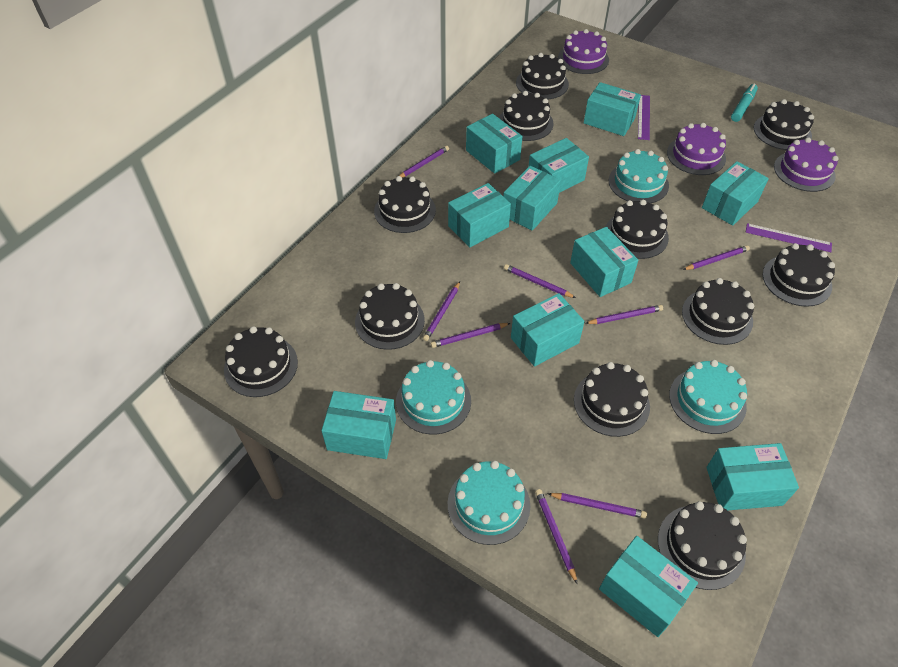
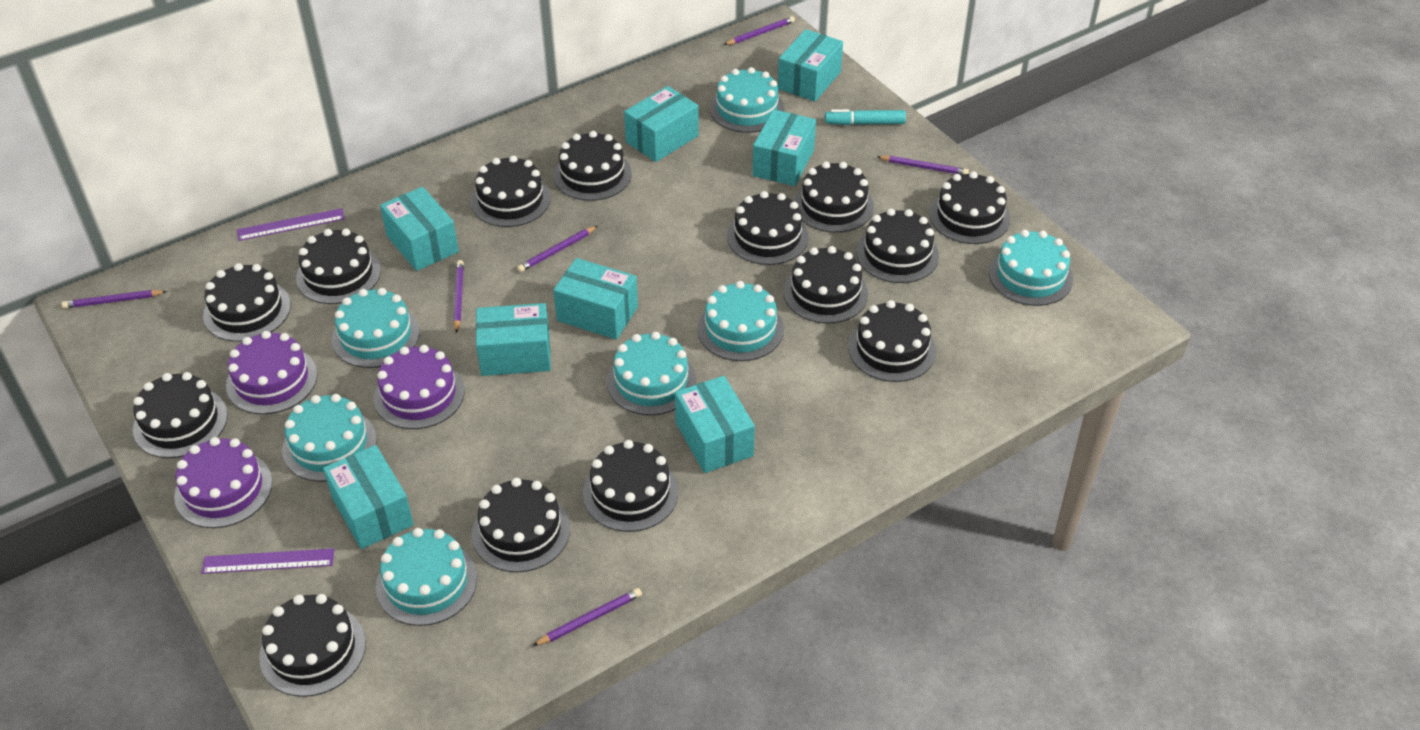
black cake: [224,326,298,397] [355,283,425,350] [374,176,436,233] [499,91,554,141] [516,53,569,99] [574,362,650,437] [606,200,669,259] [658,501,747,590] [682,278,754,345] [754,99,814,150] [763,243,835,307] = 11 -> [133,372,228,458] [203,263,291,342] [259,594,366,697] [296,229,381,304] [471,155,551,227] [472,478,570,572] [554,131,632,201] [583,440,678,532] [727,191,808,265] [783,246,868,324] [794,162,874,233] [848,300,936,382] [856,209,939,283] [929,172,1011,244] = 14
purple pencil: [399,146,449,177] [423,281,460,341] [431,323,510,348] [504,264,576,298] [535,489,577,584] [547,493,647,519] [585,305,663,324] [683,245,750,270] = 8 -> [62,290,167,308] [453,260,464,333] [517,226,597,272] [533,588,642,646] [724,16,795,45] [877,156,969,175] = 6
turquoise box: [321,391,396,459] [448,183,511,247] [466,114,523,174] [503,166,561,231] [511,293,585,367] [528,138,589,193] [570,227,638,297] [584,82,641,136] [599,536,698,637] [702,161,769,226] [706,443,799,510] = 11 -> [323,445,414,549] [380,187,459,271] [476,303,551,376] [553,258,638,340] [624,86,699,162] [675,376,755,473] [752,109,816,186] [778,29,843,102] = 8
turquoise cake: [396,360,471,435] [448,461,530,545] [609,149,669,203] [669,360,747,434] = 4 -> [282,394,377,482] [332,288,420,368] [376,528,477,626] [607,332,696,415] [697,281,784,361] [710,67,784,133] [989,230,1073,306] = 7

